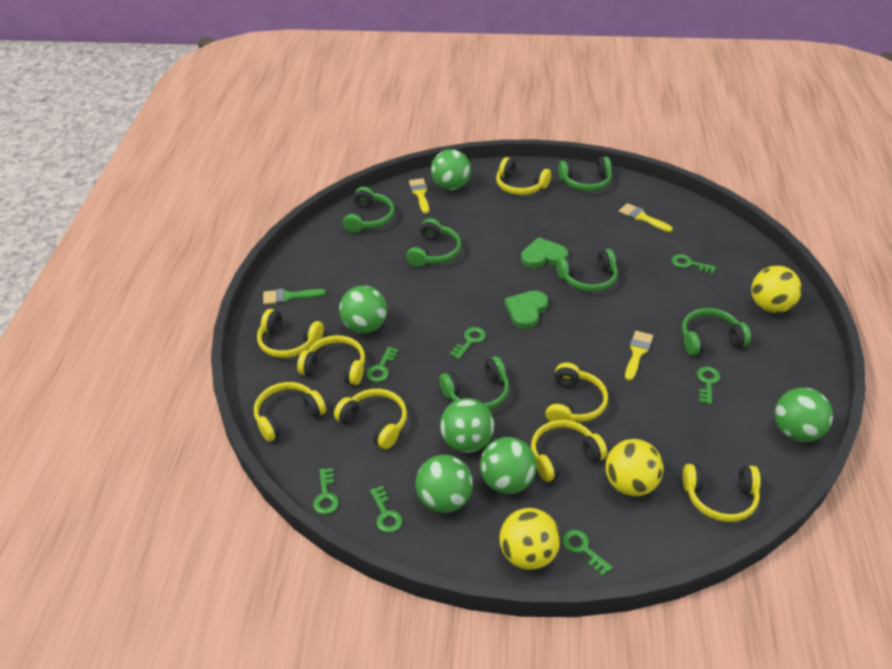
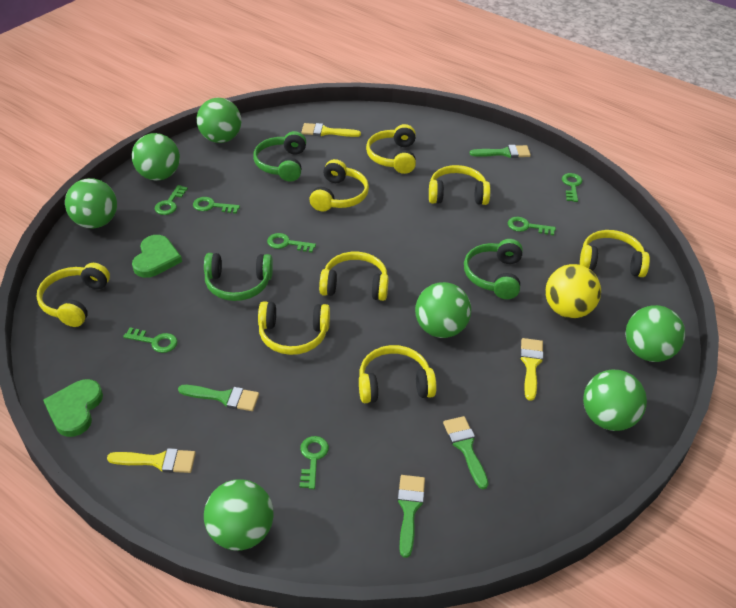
green ball: [339,286,387,333] [415,455,473,513] [431,149,471,190] [440,398,494,453] [480,437,537,494] [775,388,833,442] = 6 -> [65,178,117,229] [132,133,180,181] [197,98,241,143] [204,479,274,551] [415,282,471,338] [583,370,647,431] [625,305,685,362] = 7
green brush: [263,289,326,305] = 1 -> [178,385,259,411] [397,475,425,558] [443,416,488,489] [470,145,531,158] = 4
green headphones: [343,187,394,233] [406,218,461,267] [439,356,509,410] [556,249,618,292] [558,157,612,191] [682,308,751,356] = 6 -> [204,253,273,301] [253,131,306,182] [464,239,523,299] = 3
yellow ball: [499,508,560,570] [605,439,664,496] [751,266,802,313] = 3 -> [545,264,601,318] = 1

